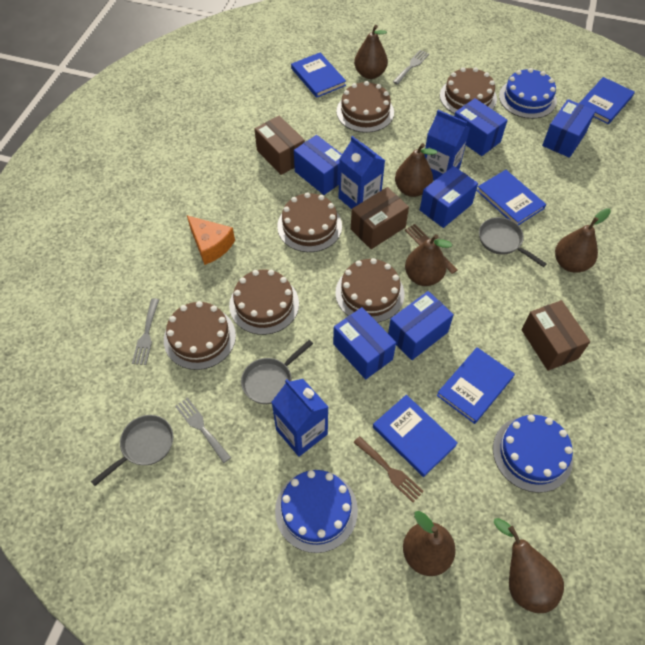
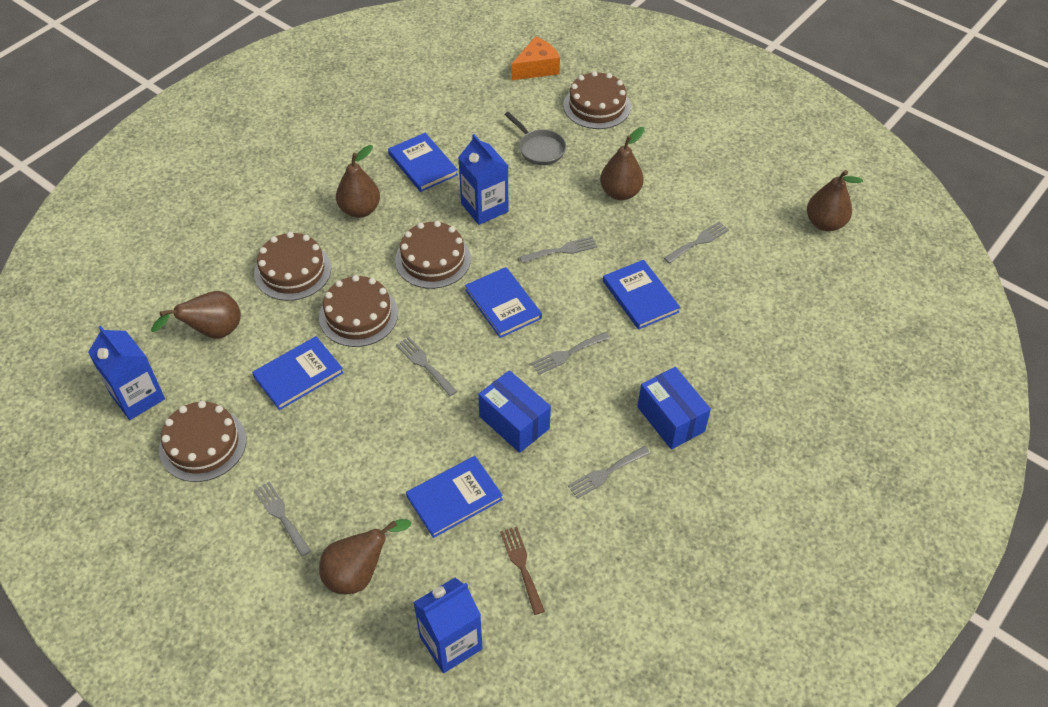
blue box: [294,135,342,195] [333,307,396,379] [388,291,454,360] [420,166,478,228] [454,98,507,156] [542,99,596,158] = 6 -> [478,370,551,453] [637,367,711,450] = 2
blue cake: [275,470,358,553] [493,415,573,493] [499,68,557,119] = 3 -> none = 0
brown box: [254,116,305,175] [351,187,409,249] [521,300,590,371] = 3 -> none = 0
brown cake: [164,301,236,370] [229,270,299,335] [277,192,342,252] [335,258,404,323] [336,81,394,133] [440,67,497,114] = 6 -> [159,401,246,482] [254,232,331,301] [319,275,398,347] [395,221,471,289] [563,71,631,129] = 5
brown fork: [353,436,424,503] [405,224,457,274] = 2 -> [500,527,545,615] = 1
brown pear: [354,25,388,79] [395,143,437,197] [403,511,456,576] [405,234,452,286] [494,518,564,613] [555,208,611,273] = 6 -> [151,291,241,339] [319,519,411,594] [336,145,380,218] [600,127,645,200] [807,170,863,231] = 5
grey fork: [132,298,159,365] [175,398,231,463] [393,50,429,85] = 3 -> [254,482,311,557] [396,337,457,396] [520,236,597,263] [531,332,610,375] [568,446,650,499] [664,222,729,263] = 6
grey pan: [91,415,173,486] [241,340,313,404] [479,217,547,267] = 3 -> [504,112,566,165] = 1

